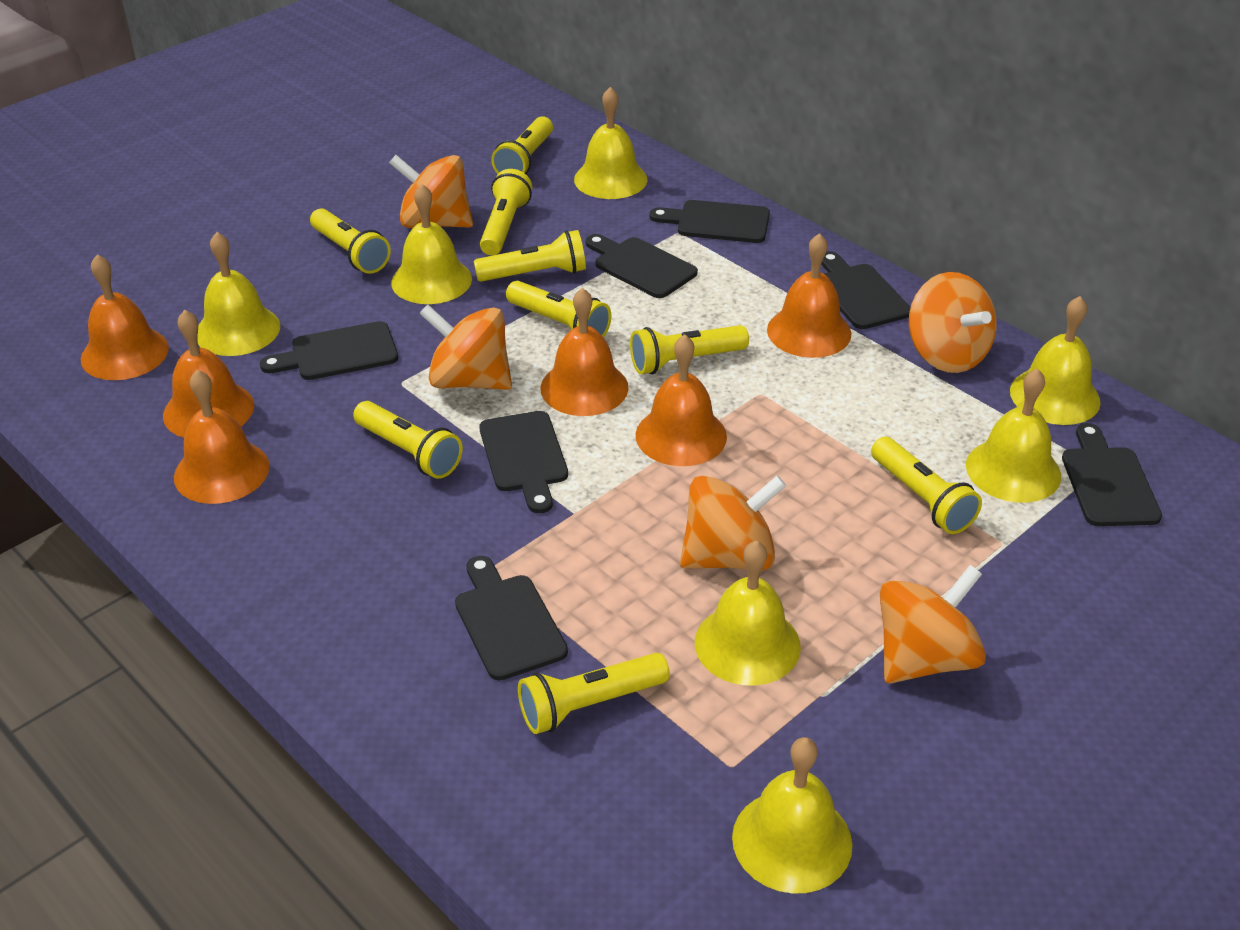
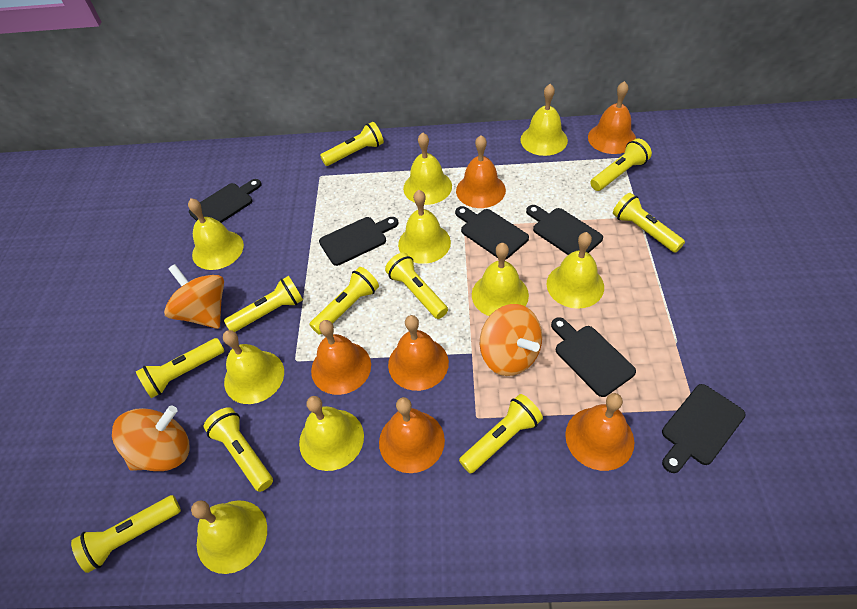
black cutting board: [260,321,398,380] [455,556,568,680] [479,411,568,513] [586,234,698,298] [650,200,770,243] [821,251,911,329] [1062,423,1162,526] = 7 -> [189,179,261,223] [319,217,398,266] [455,206,529,260] [526,205,603,255] [551,317,636,397] [662,384,746,473] = 6
orange spinning top: [389,155,473,228] [419,304,512,390] [680,475,786,571] [880,565,986,684] [909,272,997,373] = 5 -> [112,406,189,471] [164,264,224,329] [480,304,542,376] = 3
yellow bell: [197,232,280,356] [391,184,472,304] [574,87,647,199] [695,540,801,686] [732,737,852,894] [966,368,1061,503] [1010,296,1101,425] = 7 -> [188,198,244,270] [191,500,267,574] [223,330,284,404] [299,396,364,471] [398,190,451,264] [403,132,452,205] [472,243,529,316] [520,84,568,156] [547,232,604,309] = 9
yellow flashlight: [310,208,391,274] [353,401,463,479] [474,230,586,282] [480,169,532,256] [491,116,553,174] [506,281,611,338] [518,653,670,734] [630,325,749,374] [871,437,982,534] = 9 -> [71,495,181,573] [136,338,224,398] [204,407,273,492] [224,276,303,332] [309,267,379,335] [320,122,384,166] [385,253,448,319] [459,394,543,474] [590,138,652,191] [613,193,685,253] = 10

